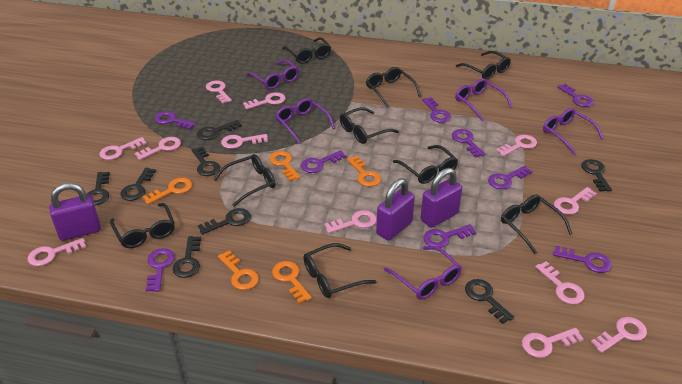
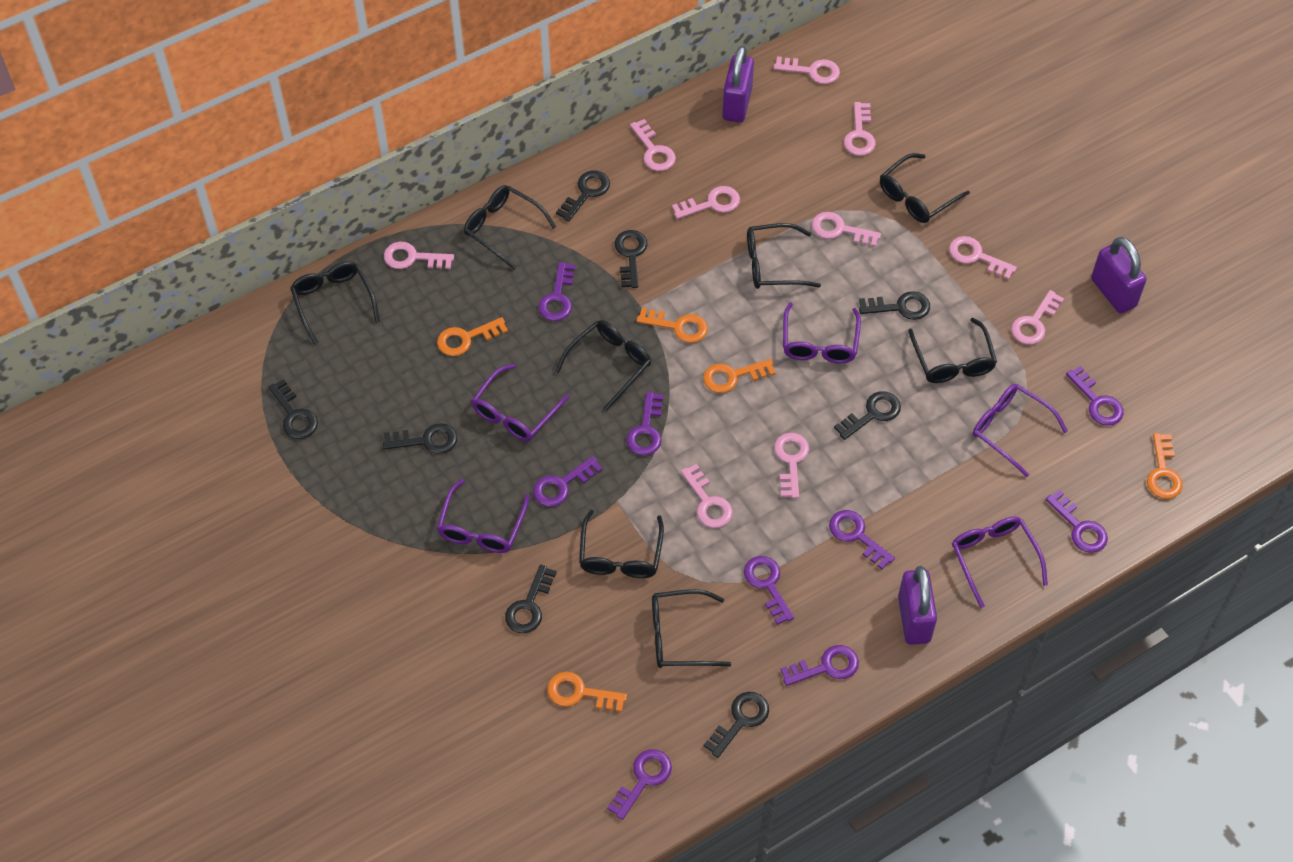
black glasses: [110,203,175,248] [213,154,276,207] [282,37,331,64] [303,243,377,298] [340,107,399,144] [366,67,421,108] [393,145,458,184] [456,51,511,80] [501,195,573,254] = 9 -> [290,261,380,345] [464,185,556,270] [555,320,651,411] [579,510,664,578] [652,589,731,668] [747,223,821,289] [880,153,970,223] [908,318,997,383] = 8
pink key: [28,238,86,266] [99,137,147,160] [135,137,181,160] [206,80,232,104] [221,134,268,149] [243,92,286,109] [324,210,377,233] [496,135,537,156] [522,328,584,358] [535,261,585,304] [554,187,597,215] [591,317,647,353] = 12 -> [384,242,454,269] [630,119,676,171] [672,186,740,219] [681,464,733,528] [774,56,840,84] [774,433,809,498] [812,212,881,247] [844,102,876,156] [949,236,1017,280] [1011,290,1064,345] = 10

